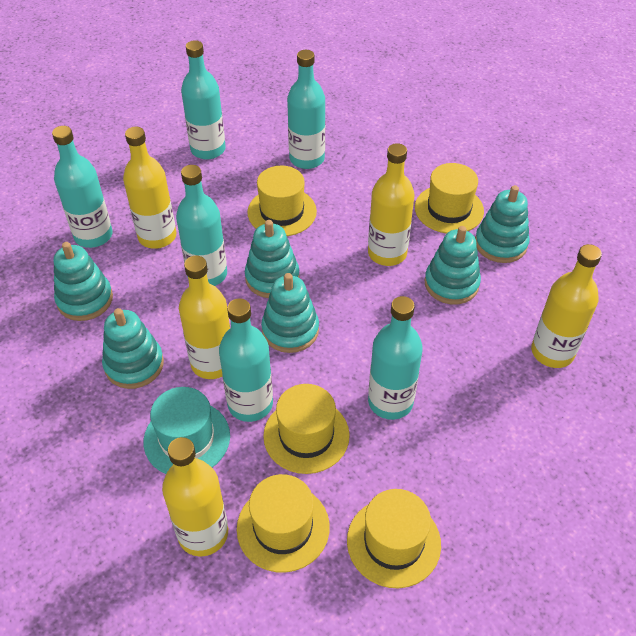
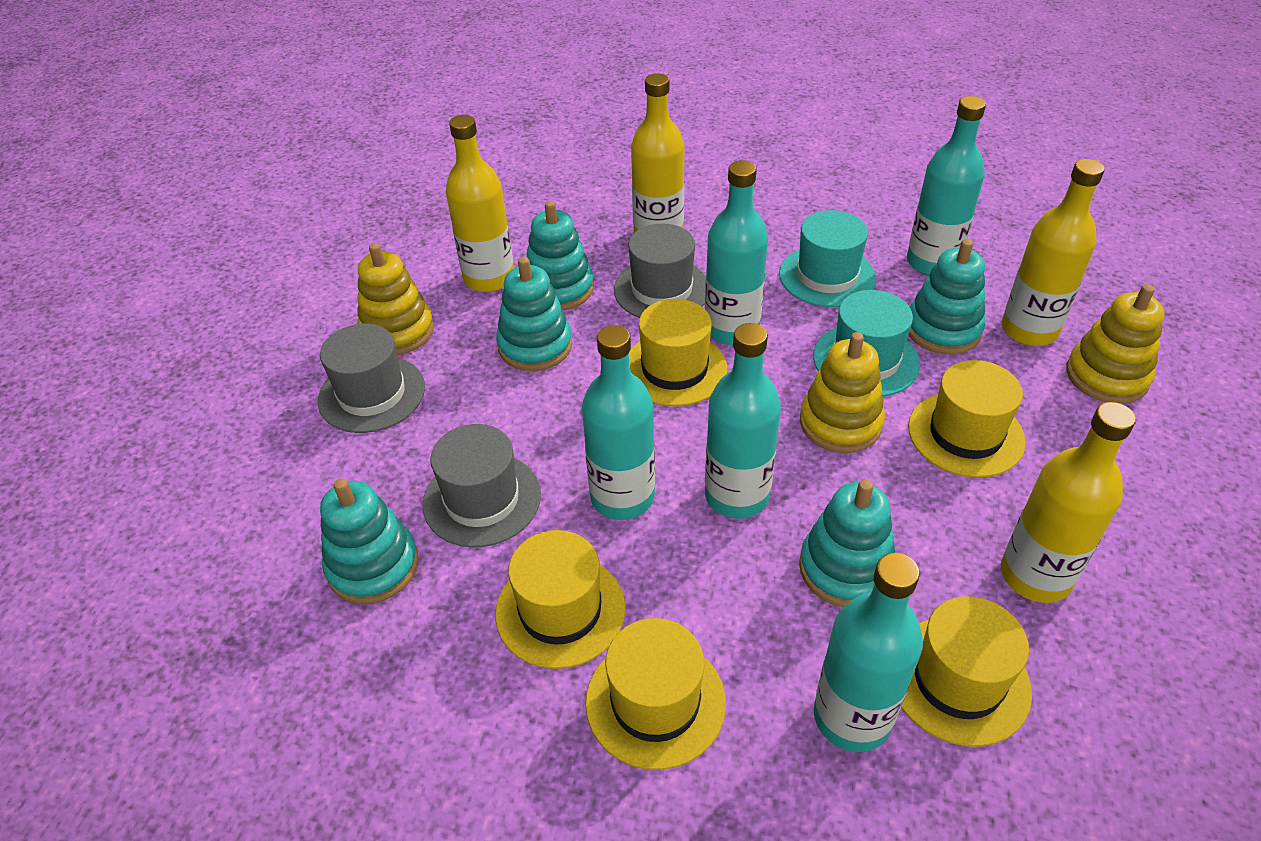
grey hat: none = 0 -> [318,324,425,433] [422,424,541,547] [614,224,706,318] = 3
turquoise bottle: [52,126,113,248] [176,165,227,286] [181,40,226,159] [219,298,273,422] [287,50,325,169] [368,296,423,420] = 6 -> [582,325,655,520] [705,160,768,345] [705,323,781,519] [814,553,923,752] [907,96,986,276] = 5
turquoise hat: [144,387,230,474] = 1 -> [779,210,876,307] [813,290,920,397] = 2
turquoise stacking toy: [54,242,113,321] [102,308,164,389] [245,220,300,298] [261,273,319,353] [425,226,481,304] [475,185,530,263] = 6 -> [320,478,419,604] [496,257,572,371] [526,201,594,311] [799,480,895,607] [908,239,985,355] = 5
yellow bottle: [123,127,176,249] [162,437,228,556] [179,256,230,379] [368,143,415,266] [531,244,602,368] = 5 -> [446,115,514,292] [631,73,684,233] [1001,402,1136,603] [1002,159,1105,346] = 4
yellow stacking toy: none = 0 -> [357,243,434,355] [800,332,885,453] [1066,284,1164,404] = 3

